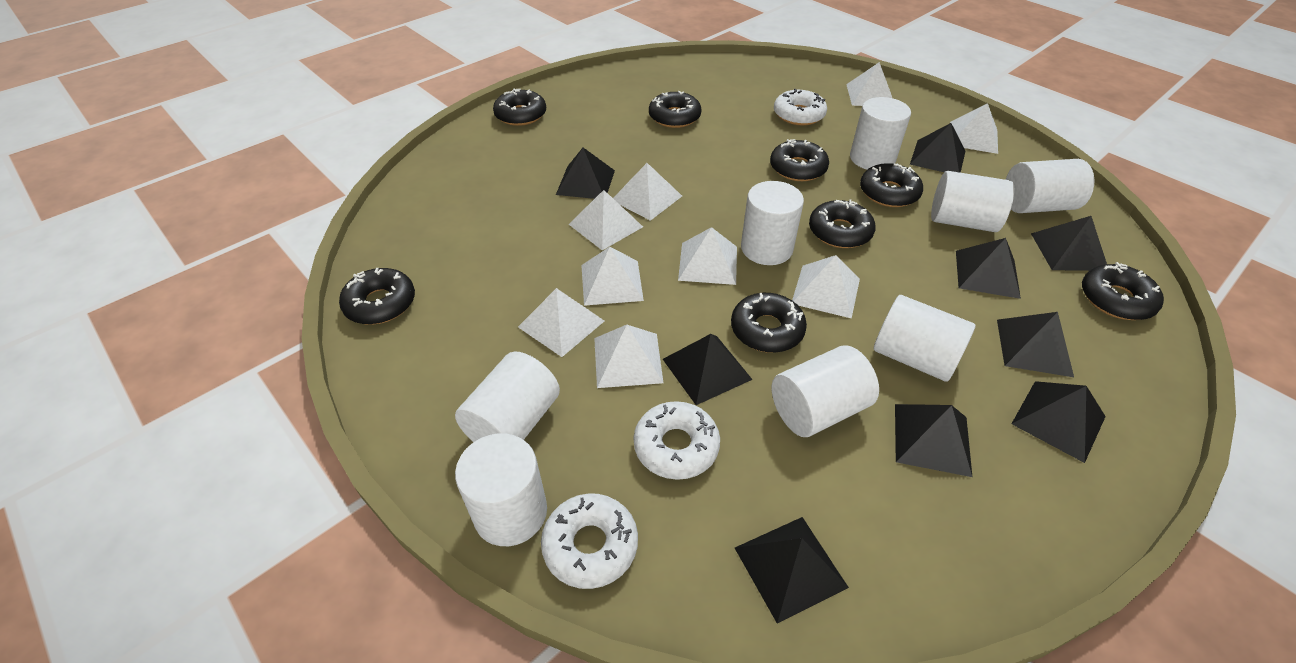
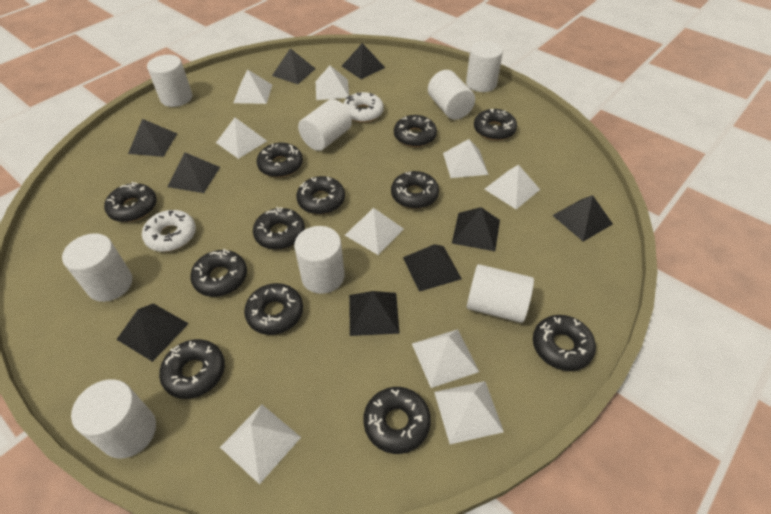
black donut: [339,268,415,325] [493,89,546,126] [649,91,702,128] [731,293,807,353] [770,139,829,181] [809,199,876,248] [860,163,923,207] [1082,262,1164,320] = 8 -> [104,182,157,222] [159,339,225,399] [190,249,247,297] [244,283,303,335] [253,207,305,250] [257,143,303,177] [296,176,345,214] [363,387,431,454] [391,171,439,209] [394,115,437,147] [474,109,517,140] [533,315,596,371] = 12
white donut: [541,493,638,589] [634,401,720,480] [774,89,827,125] = 3 -> [142,210,196,252] [343,92,384,122] = 2

